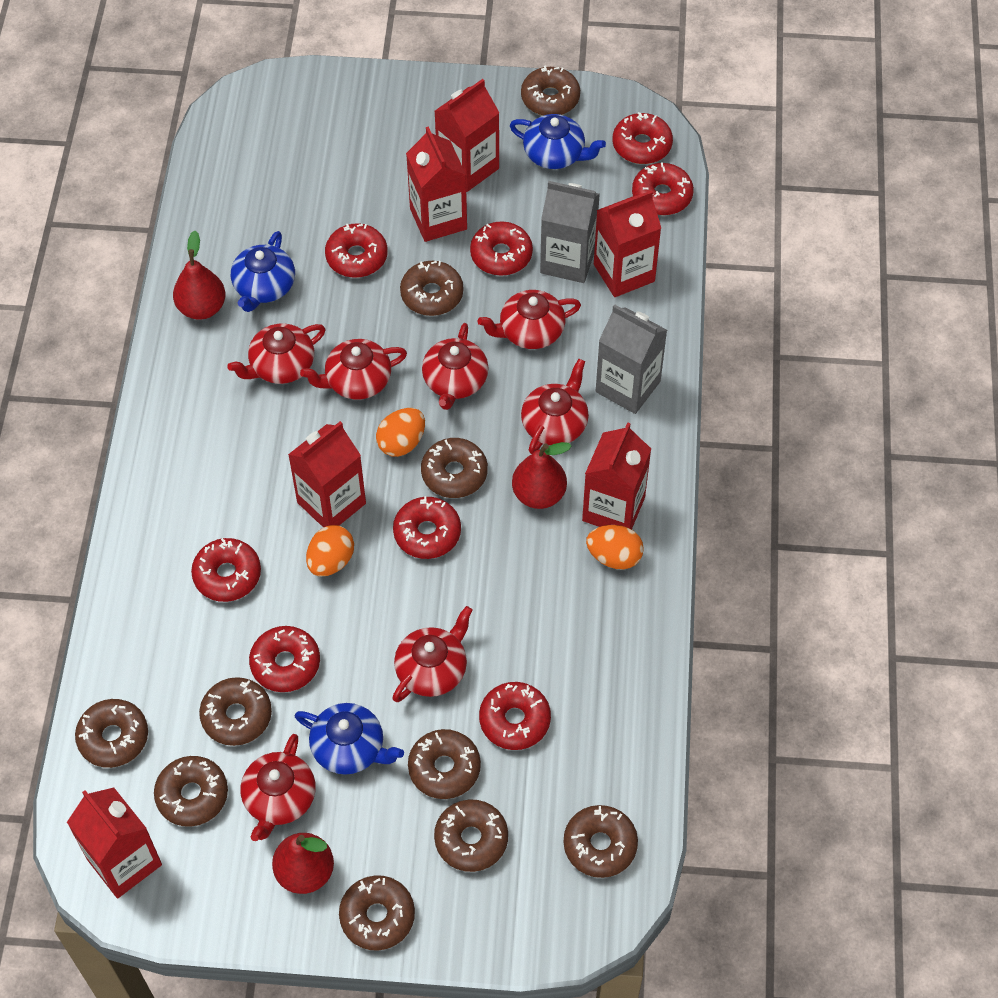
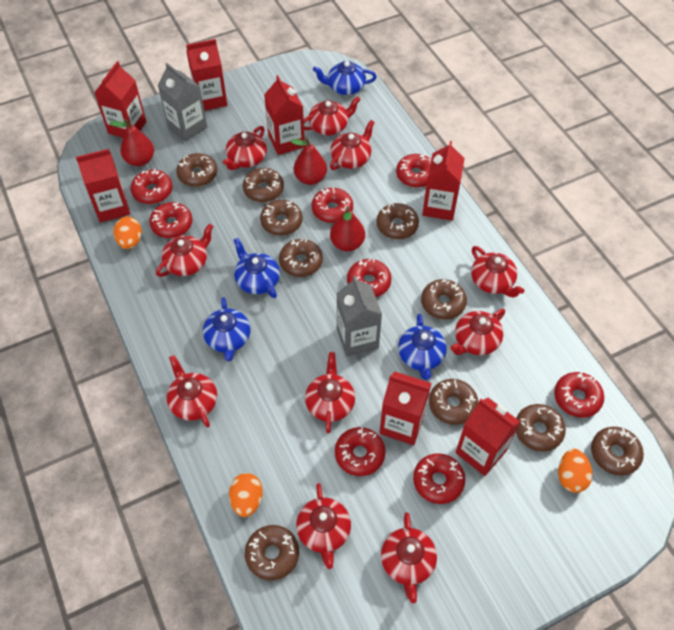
blue teapot: [231,231,295,312] [295,703,404,775] [510,114,606,169] = 3 -> [203,297,251,361] [234,238,280,298] [313,61,377,95] [398,314,447,380] = 4
red carton: [67,788,162,898] [288,421,366,528] [406,127,467,242] [434,79,499,192] [582,422,651,530] [594,190,661,297] = 6 -> [76,149,130,223] [94,61,146,138] [186,39,227,111] [264,75,305,155] [379,371,431,445] [422,141,465,221] [456,398,520,476] = 7
red teapot: [227,323,326,384] [241,734,316,841] [300,339,407,399] [392,606,473,702] [422,323,488,410] [478,290,581,349] [521,359,589,454] = 7 -> [156,224,214,277] [167,355,217,427] [223,126,267,170] [296,483,351,569] [304,96,361,135] [305,352,355,433] [330,120,375,170] [381,512,437,603] [451,309,505,355] [471,246,524,298] = 10

